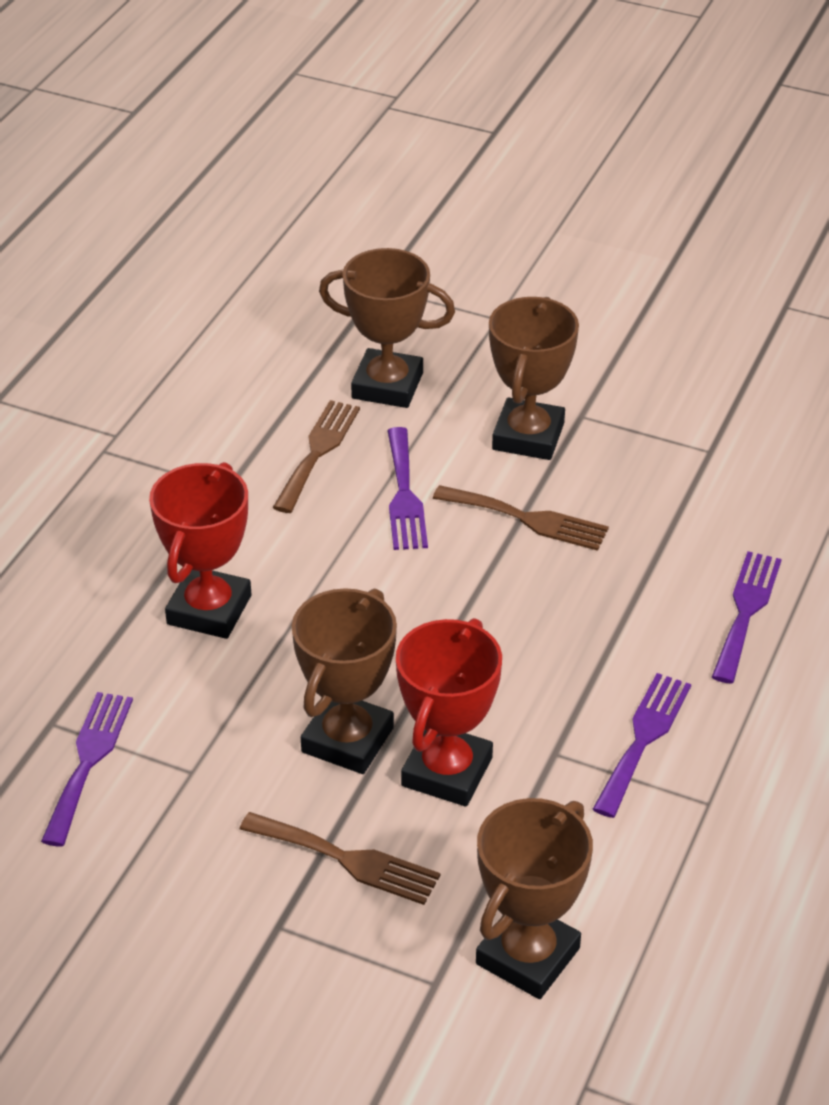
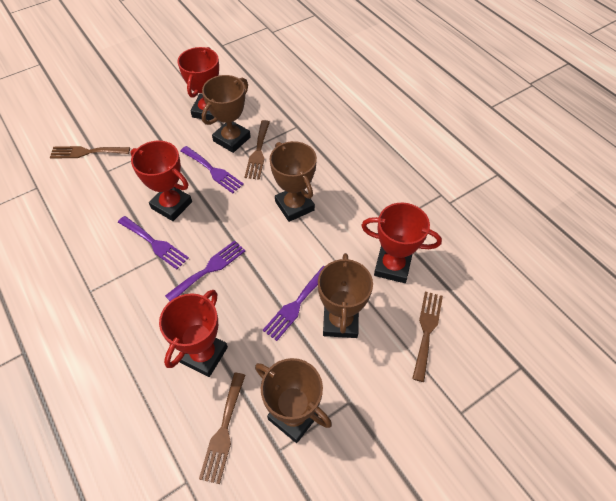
brown fork: [240,812,440,905] [273,400,360,513] [433,485,609,551] = 3 -> [50,146,130,159] [199,373,245,484] [245,120,270,180] [412,292,443,382] = 4
red trophy: [149,462,252,639] [396,618,502,807] = 2 -> [130,141,192,221] [159,290,228,377] [177,47,219,122] [361,203,442,283] = 4

